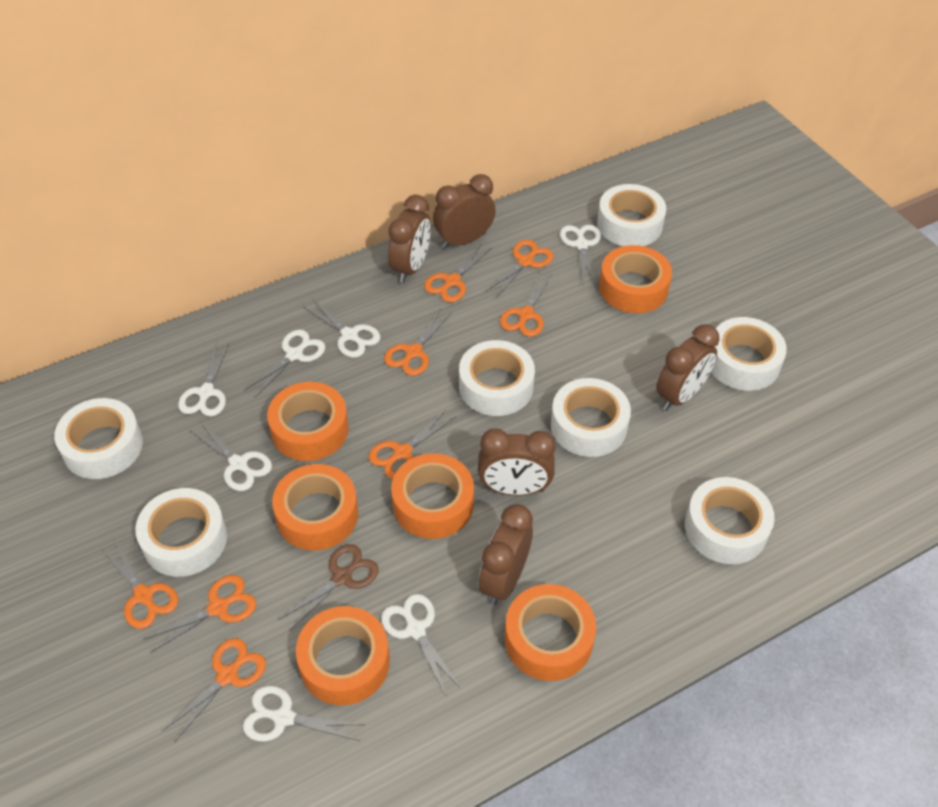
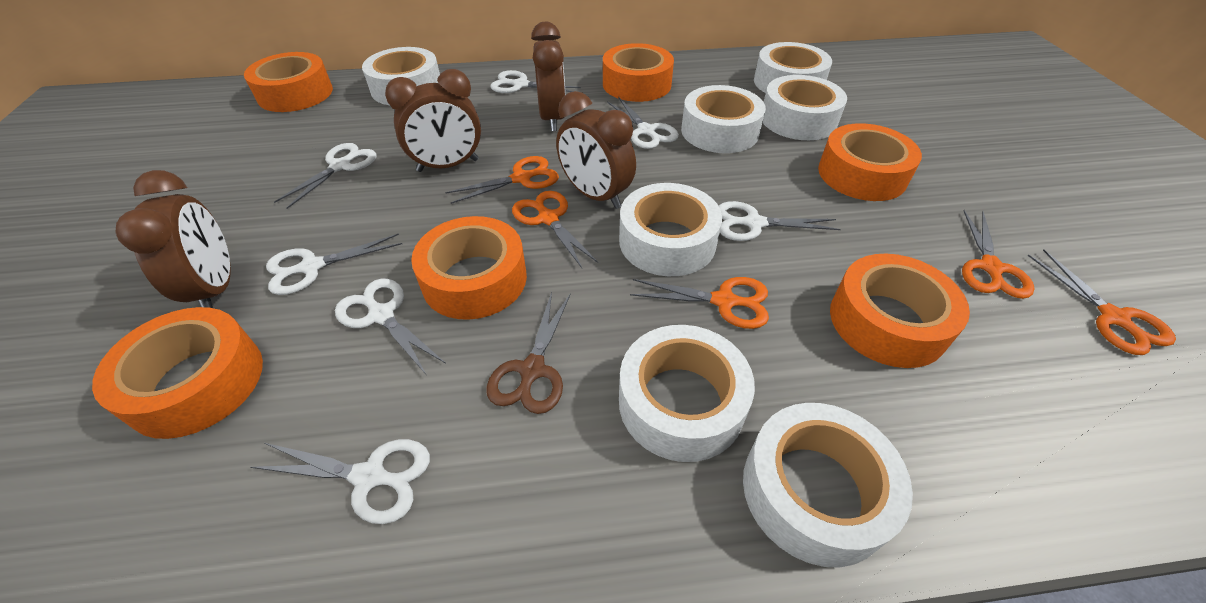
brown clock: [388,195,431,283] [433,174,496,249] [478,428,556,496] [479,504,533,605] [656,324,720,411] = 5 -> [116,170,231,308] [385,69,481,172] [531,22,566,131] [556,91,636,209] = 4
orange scissors: [102,540,178,629] [143,575,256,653] [162,638,266,742] [369,410,455,479] [384,310,451,376] [424,244,491,302] [486,239,554,298] [500,272,552,337] = 8 -> [445,156,559,204] [512,191,598,268] [630,277,769,329] [962,210,1035,299] [1028,250,1176,355] = 5

